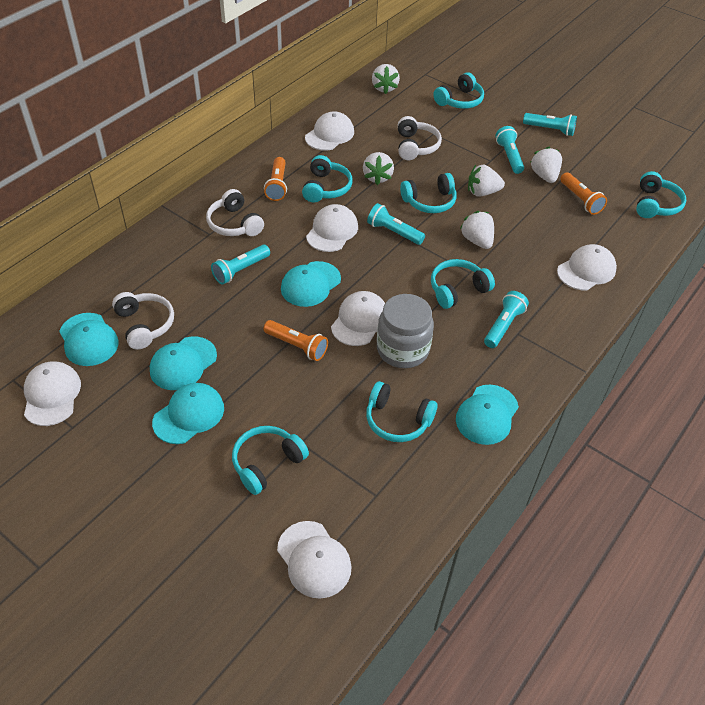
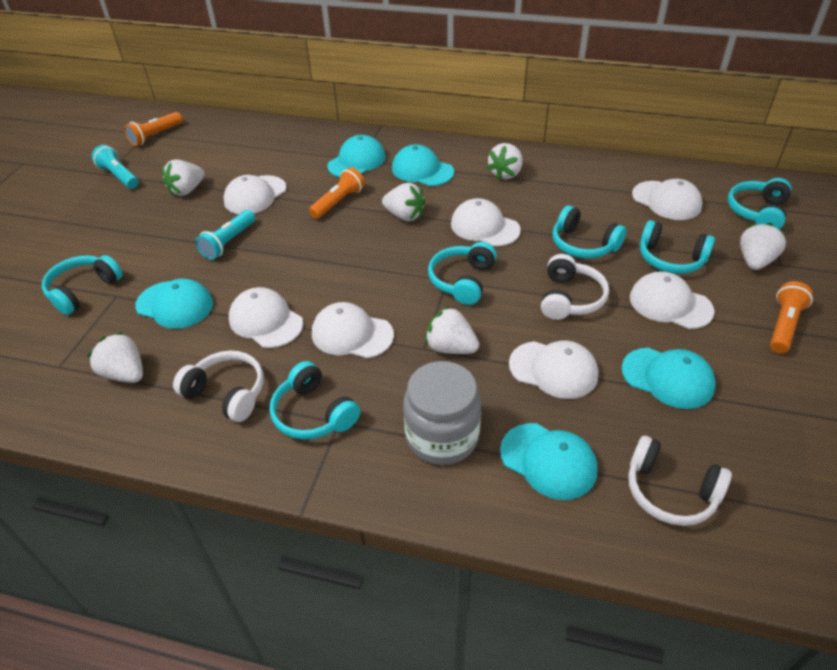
turquoise flashlight: [211,245,270,285] [367,203,425,245] [484,291,529,348] [495,126,524,174] [523,113,577,136] = 5 -> [91,145,139,189] [195,210,255,260] = 2
turquoise headphones: [232,426,309,495] [302,155,353,203] [366,381,438,442] [400,173,457,213] [431,259,495,309] [433,72,484,109] [636,171,686,218] = 7 -> [42,255,123,315] [270,361,360,440] [428,242,497,305] [552,205,626,258] [640,220,715,274] [728,178,792,229] = 6
white cap: [24,361,81,426] [277,521,352,599] [305,111,354,150] [306,204,358,252] [331,291,385,346] [557,244,617,290] = 6 -> [223,175,286,214] [229,287,303,348] [312,302,394,358] [451,198,521,247] [509,341,598,399] [630,271,715,329] [632,179,703,220] = 7
white strawberry: [363,152,394,185] [372,64,400,94] [460,211,494,249] [468,164,505,197] [530,147,562,183] = 5 -> [87,332,143,383] [162,159,205,196] [382,183,425,221] [425,306,479,354] [487,143,523,180] [740,223,787,270] = 6

